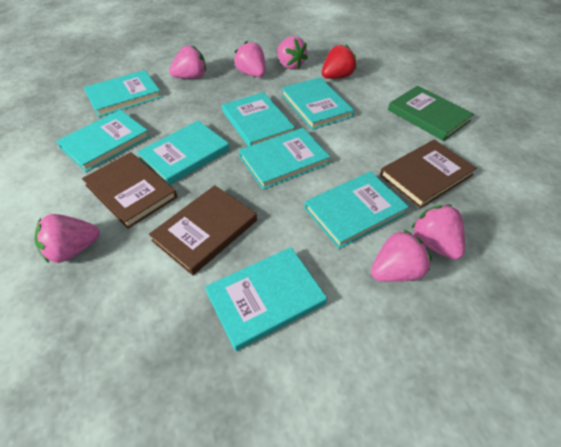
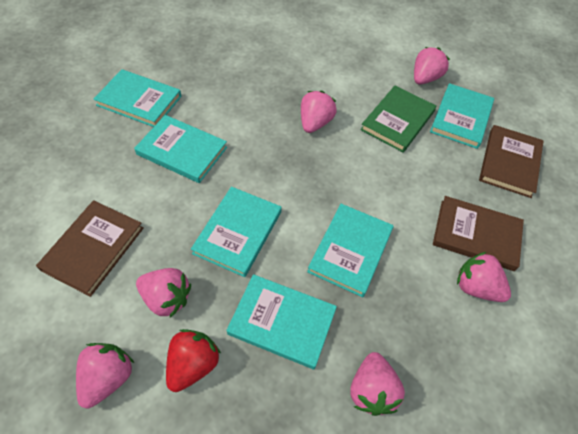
turquoise book: [56,110,150,172] [84,70,162,117] [137,121,230,185] [205,247,327,351] [222,92,295,146] [239,128,330,190] [282,77,354,130] [305,171,409,249] = 8 -> [93,69,181,127] [134,115,227,183] [191,186,282,277] [227,274,337,369] [307,204,394,297] [430,83,494,149] = 6

